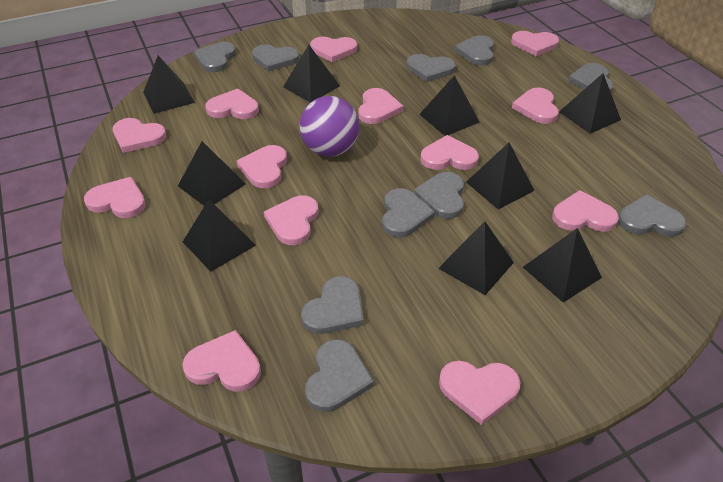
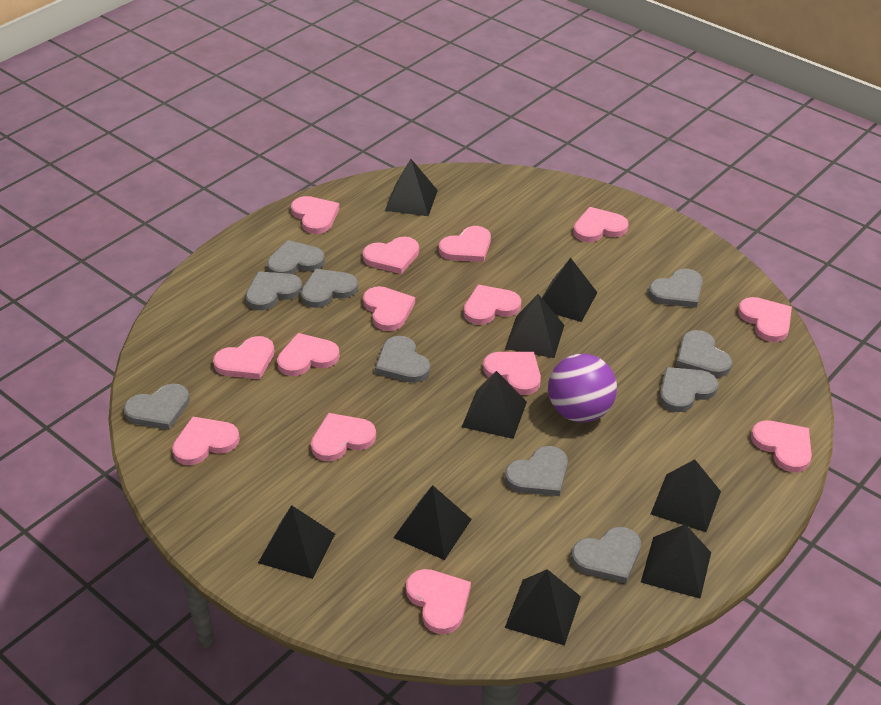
pink heart: [84,177,146,218] [113,118,166,153] [182,330,261,392] [205,89,259,119] [237,145,287,188] [264,196,318,245] [310,37,357,62] [358,88,403,124] [420,135,479,170] [439,361,521,425] [511,31,559,56] [512,88,559,124] [552,190,619,232] = 13 -> [172,416,240,465] [213,336,274,379] [277,333,340,376] [291,196,339,234] [311,413,376,461] [363,237,419,274] [363,286,415,331] [406,569,471,634] [439,226,491,262] [463,285,521,325] [483,352,541,395] [573,207,629,242] [738,297,792,342] [751,420,812,472] = 14

